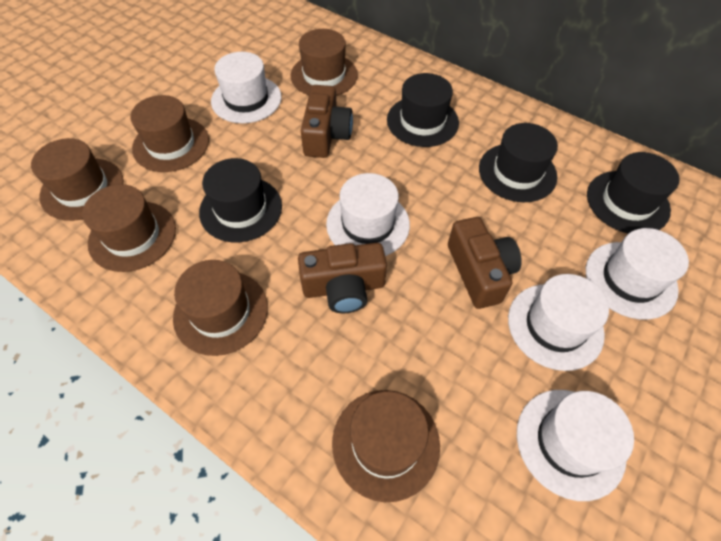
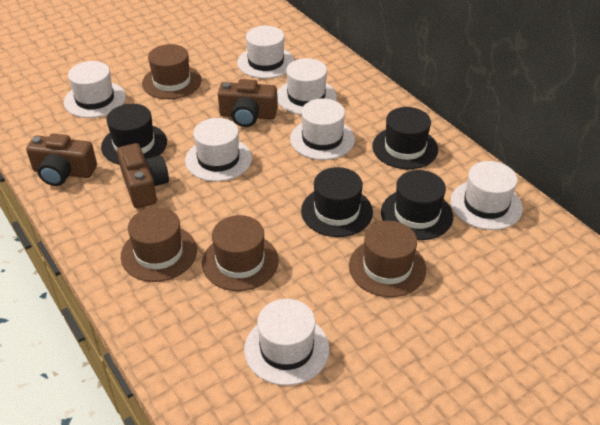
brown hat: [31,138,124,221] [82,184,176,272] [130,95,209,172] [173,260,268,356] [291,29,358,96] [332,390,440,502] = 6 -> [121,207,197,282] [142,44,202,99] [202,215,279,291] [349,221,426,297] = 4
white hat: [211,52,282,123] [326,173,410,256] [508,274,609,371] [517,390,634,501] [586,228,689,320] = 5 -> [64,61,126,118] [185,118,252,182] [237,26,295,79] [244,299,329,386] [277,58,337,115] [290,99,355,160] [450,161,523,230] = 7

